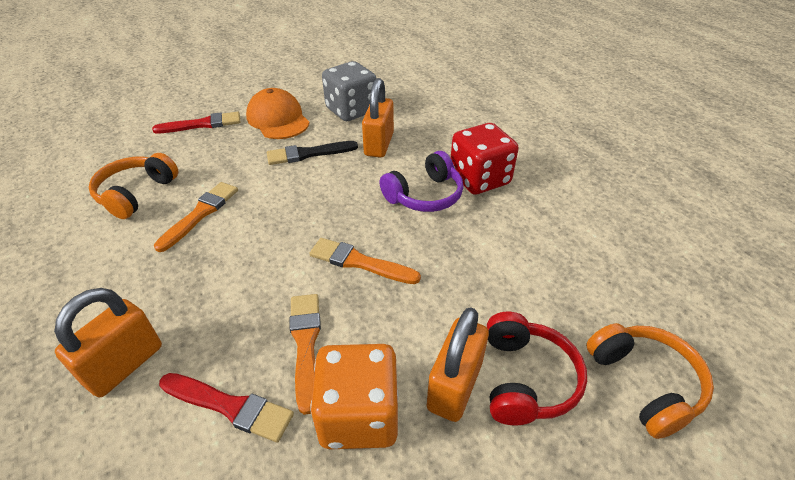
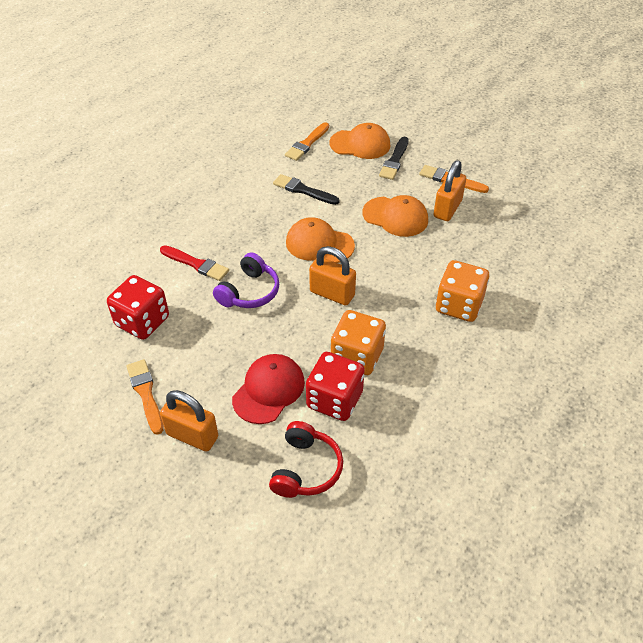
black brush: [267,141,358,165] = 1 -> [273,174,340,205] [379,137,408,180] = 2
grey dice: [322,61,377,121] = 1 -> none = 0
orange cap: [246,88,310,139] = 1 -> [286,217,355,263] [329,123,390,159] [362,195,428,237] = 3
orange dice: [310,344,398,449] = 1 -> [331,310,386,375] [436,260,489,322] = 2
orange headphones: [89,153,178,219] [586,323,714,439] = 2 -> none = 0
red brush: [152,112,240,133] [159,373,294,443] = 2 -> [160,245,229,281] = 1
red cap: none = 0 -> [232,354,305,424] = 1
red dice: [451,123,519,195] = 1 -> [107,275,169,340] [306,352,365,421] = 2

